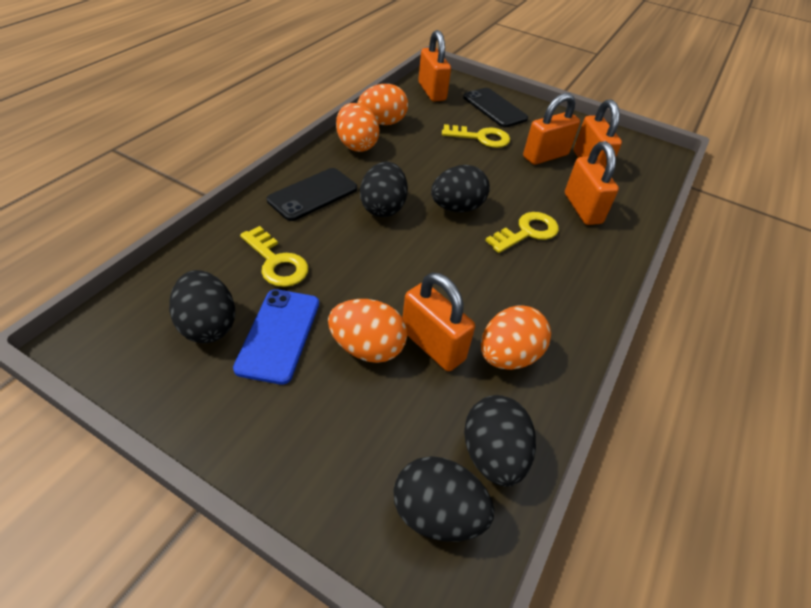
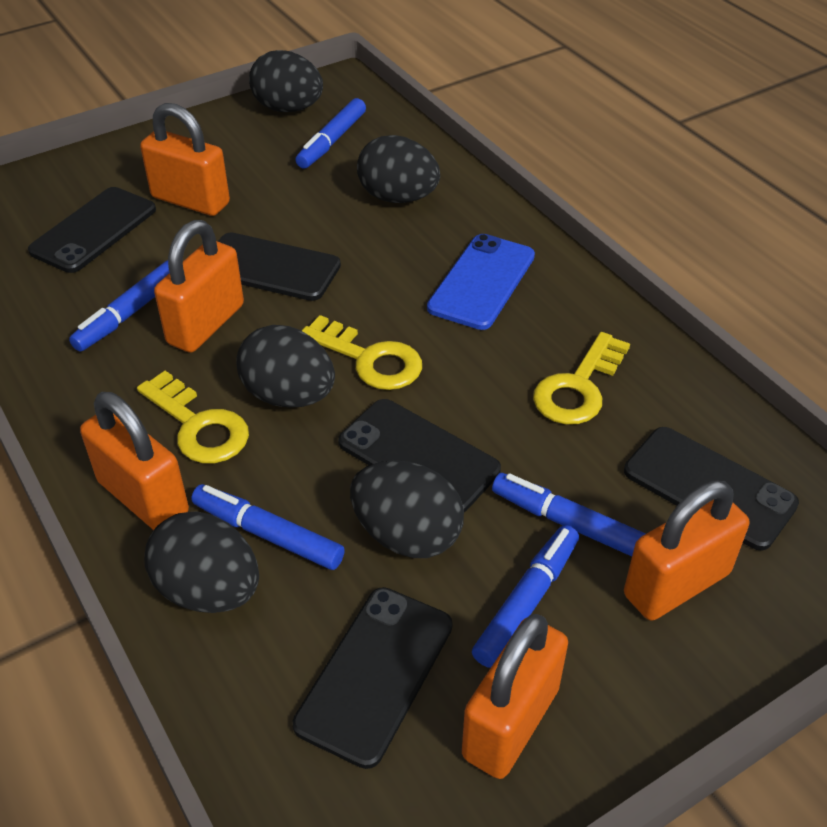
black phone: [267,168,357,221] [463,88,528,128] = 2 -> [28,187,156,273] [218,232,341,301] [292,587,453,769] [338,399,501,512] [624,427,799,550] = 5
blue marker: none = 0 -> [69,260,170,352] [191,484,345,570] [295,98,366,169] [472,525,579,668] [492,473,646,557] = 5
orange egg: [328,299,407,363] [336,103,379,152] [357,84,408,125] [481,305,551,370] = 4 -> none = 0

